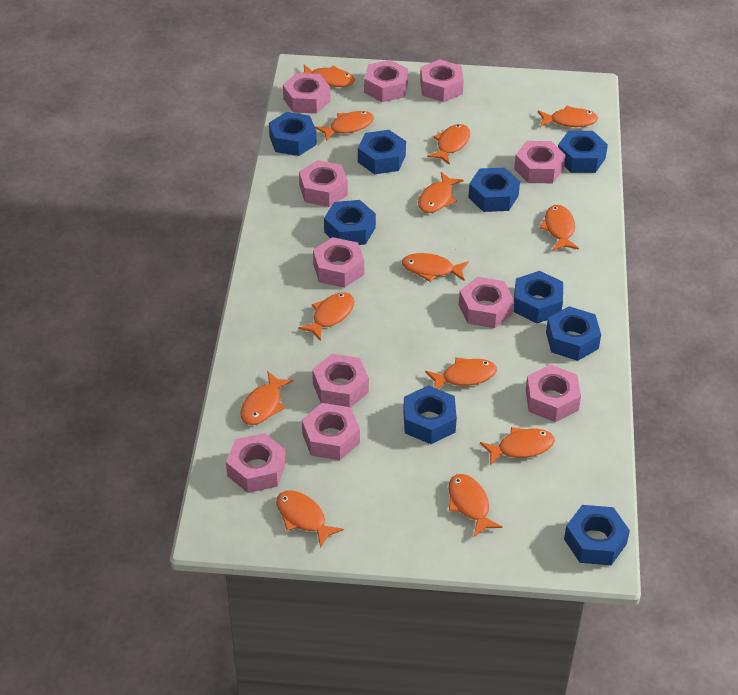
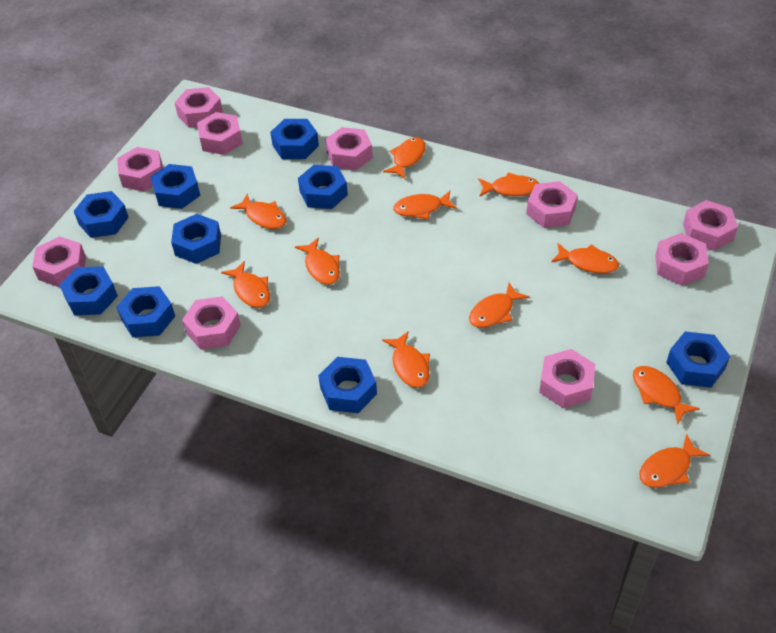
orange fish: [240,371,293,425] [276,490,344,548] [298,292,354,341] [303,64,355,87] [315,111,374,141] [402,253,469,282] [418,172,464,213] [425,357,497,389] [427,124,470,165] [448,474,502,537] [480,427,555,466] [538,106,598,127] [540,205,579,250] = 13 -> [221,261,270,308] [230,194,286,229] [295,238,340,285] [382,331,430,388] [383,137,426,179] [393,191,457,219] [469,283,529,328] [478,172,539,197] [551,243,619,273] [633,366,700,424] [639,433,709,488] = 11
pink nut: [226,433,286,493] [283,73,330,114] [299,160,348,207] [302,403,360,460] [312,354,369,407] [313,237,364,288] [364,60,408,102] [420,59,464,102] [459,277,514,328] [514,141,566,183] [526,365,581,422] = 11 -> [32,236,86,287] [117,147,163,192] [175,87,223,128] [182,296,241,350] [197,112,243,155] [325,127,373,170] [526,181,578,228] [539,349,596,408] [655,233,709,286] [683,200,738,251] = 10

